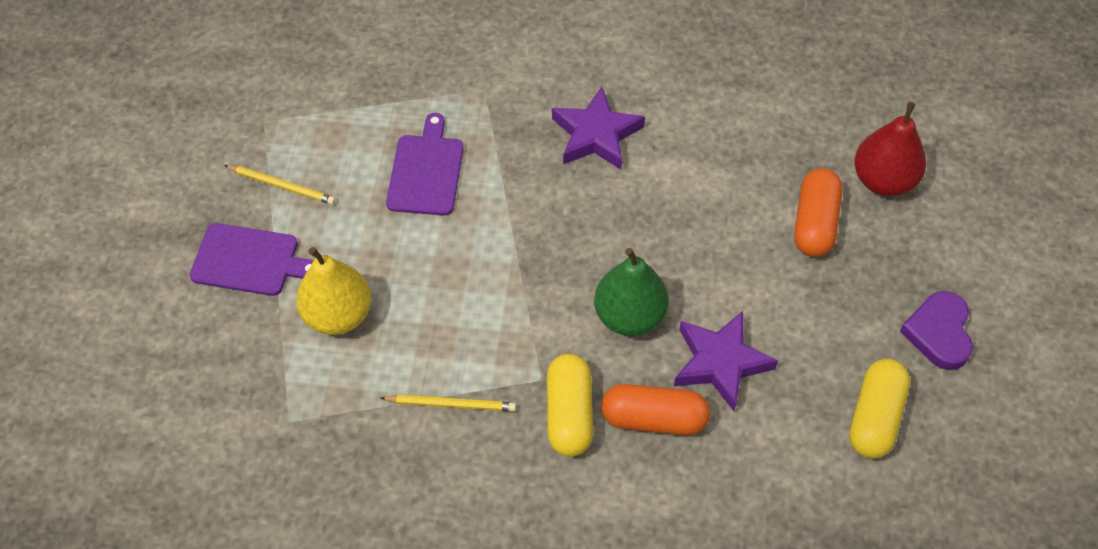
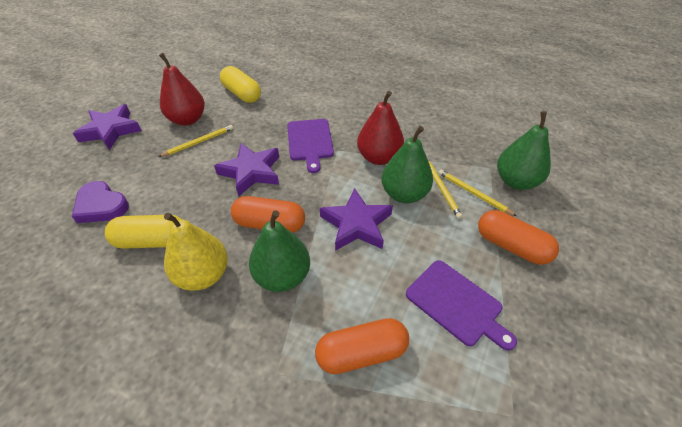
green pear: [594,248,669,336] = 1 -> [249,210,310,292] [381,126,433,203] [497,111,551,190] = 3
orange capsule: [601,384,710,435] [794,168,842,257] = 2 -> [231,196,305,233] [315,318,409,374] [478,210,559,265] = 3
purple star: [552,86,645,169] [674,311,778,411] = 2 -> [73,104,142,150] [214,143,279,196] [320,188,393,251] = 3
red pear: [854,102,926,196] = 1 -> [159,53,205,126] [357,91,404,165] = 2
yellow pencil: [224,165,336,205] [380,395,516,412] = 2 -> [158,125,233,157] [428,160,463,219] [438,169,517,216] = 3

